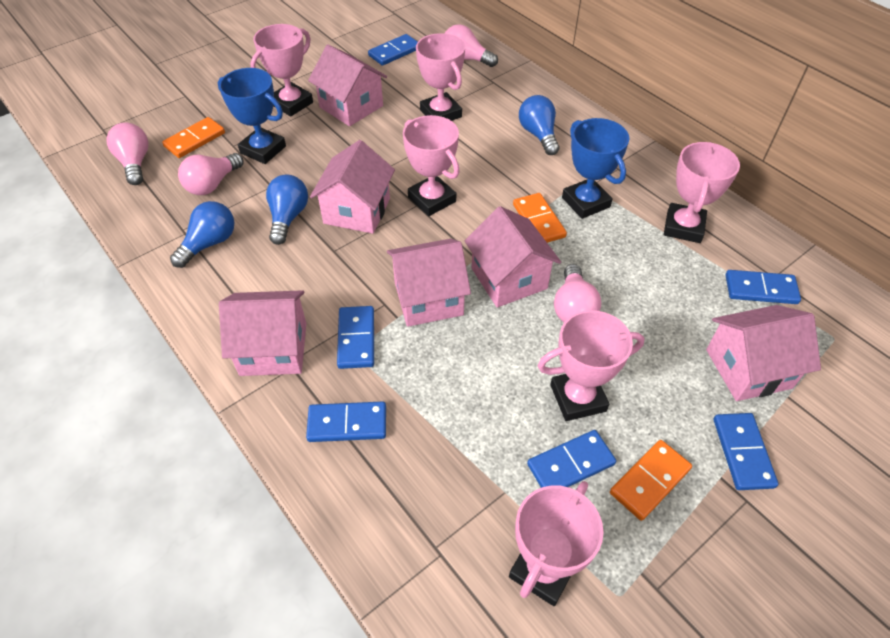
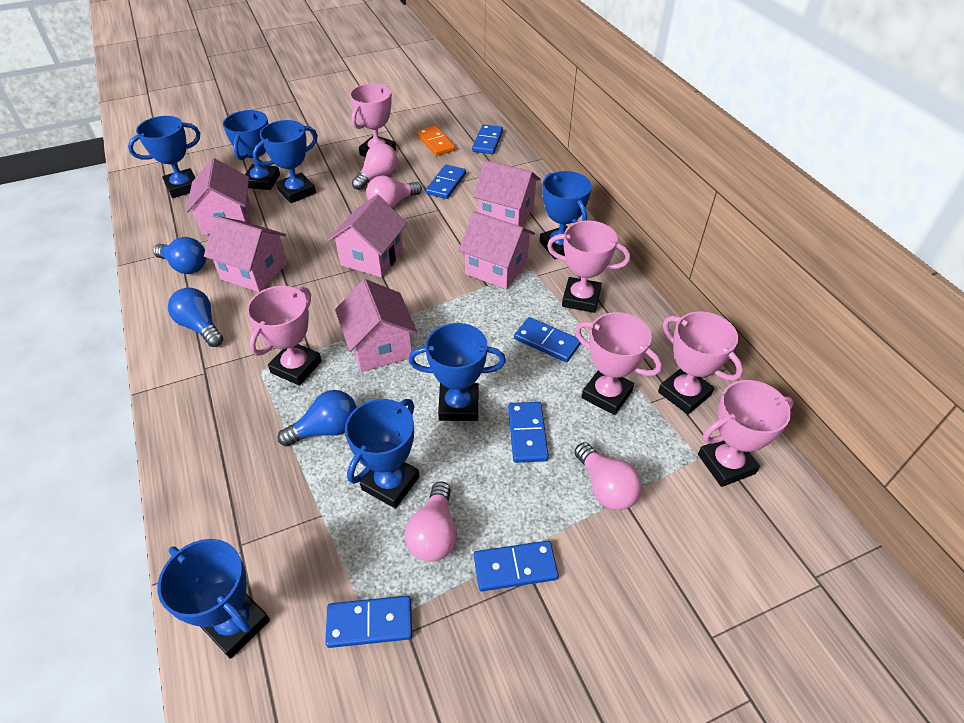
blue trophy: [218,68,286,164] [562,118,629,219] = 2 -> [128,116,200,198] [157,539,270,659] [223,110,280,190] [253,120,318,203] [345,399,419,508] [408,323,506,421] [540,171,592,259] = 7
orange domino: [162,117,225,158] [513,193,567,243] [610,440,692,521] = 3 -> [417,126,455,156] = 1

